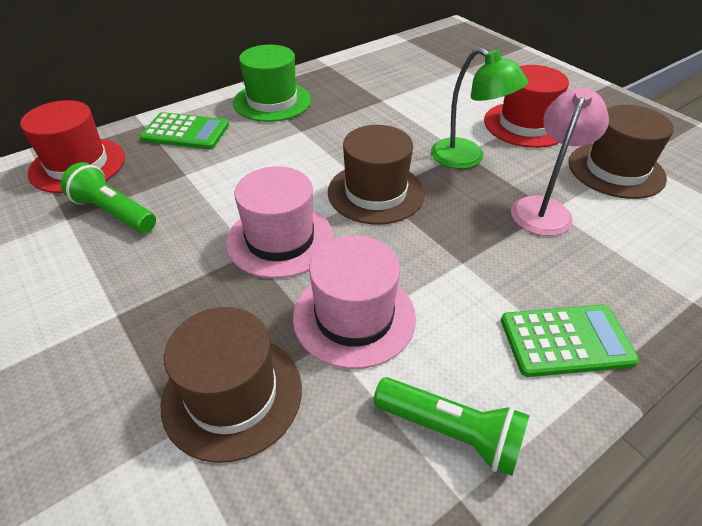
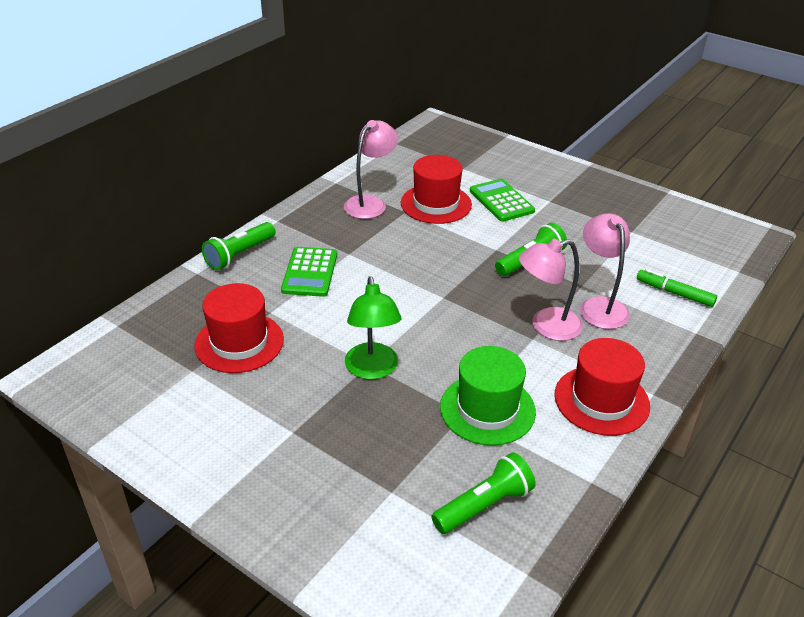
brown hat: [161,307,302,463] [328,125,425,225] [569,105,674,199] = 3 -> none = 0
green flashlight: [61,162,156,233] [373,377,530,476] = 2 -> [202,222,276,271] [431,452,536,534] [495,223,567,276] = 3
green marker: none = 0 -> [637,269,717,307] = 1
pink hat: [226,166,333,278] [293,236,416,369] = 2 -> none = 0
pink lamp: [511,88,609,236] = 1 -> [344,120,398,219] [519,239,583,341] [580,213,630,329] = 3
red hat: [20,100,125,193] [484,65,569,148] = 2 -> [194,283,284,373] [401,155,472,224] [554,338,650,436] = 3

